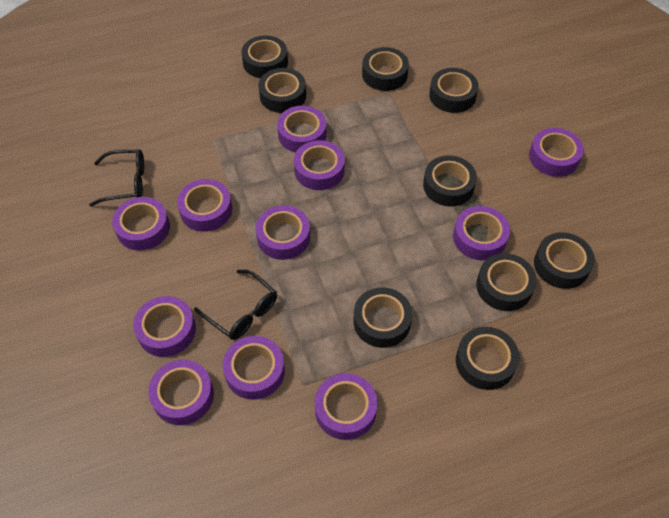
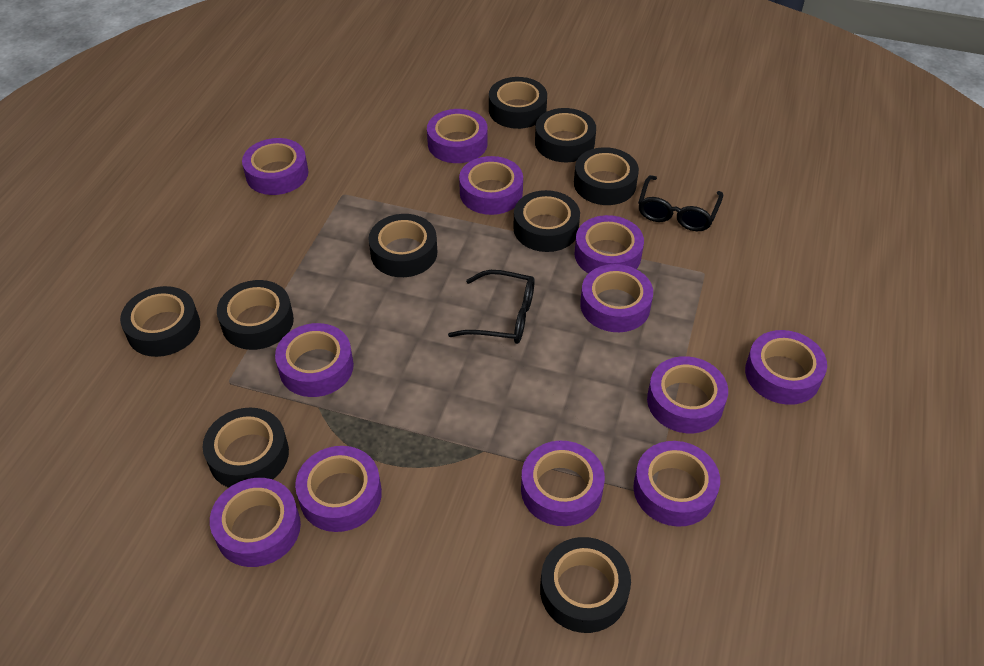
purple tape: [112,197,170,251] [133,296,196,357] [148,360,214,425] [177,179,232,232] [223,336,285,400] [255,205,310,260] [277,106,327,153] [294,140,345,190] [315,373,378,440] [453,206,510,260] [529,128,584,177] = 11 -> [210,478,301,567] [242,138,309,195] [275,323,354,397] [295,446,382,532] [427,109,488,163] [459,156,523,215] [521,441,605,526] [575,215,644,274] [580,264,653,332] [633,441,720,527] [647,356,728,433] [745,330,827,405] = 12

